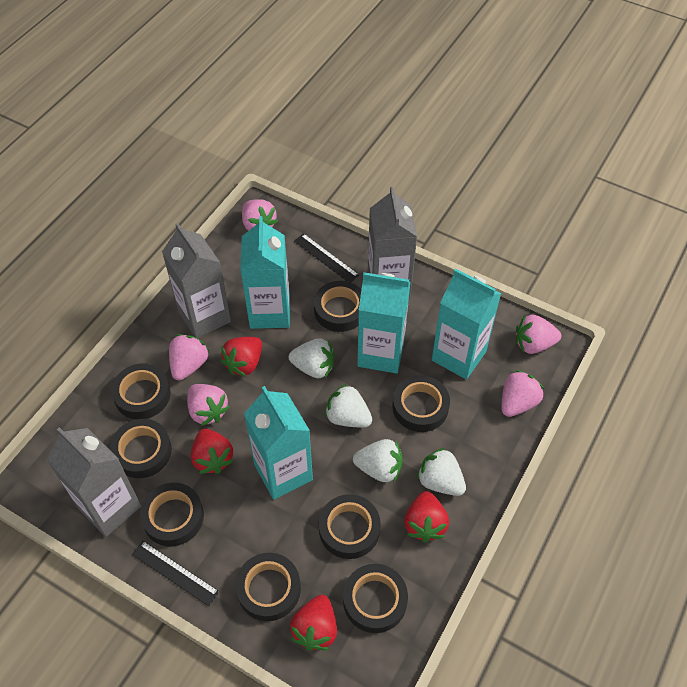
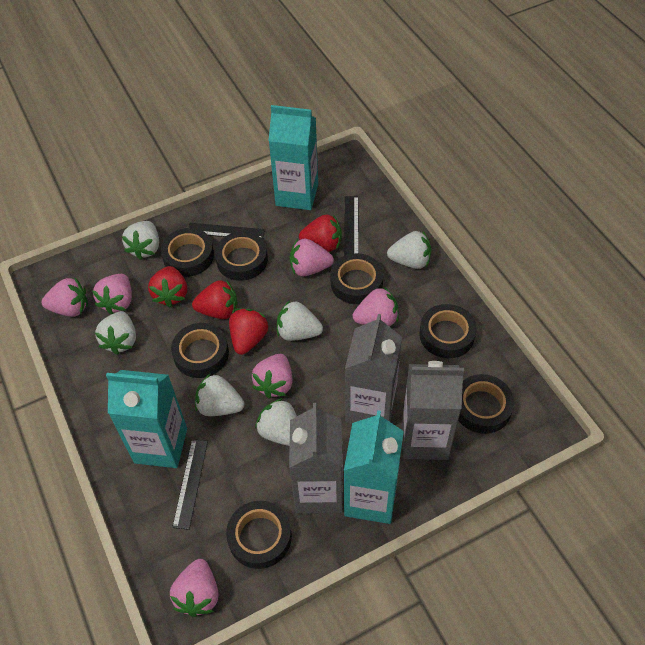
black ruler: [132,541,219,606] [294,233,359,283] = 2 -> [172,439,208,530] [188,223,265,240] [344,196,359,256] = 3
black tape: [110,419,172,478] [111,364,171,419] [140,483,204,547] [236,553,301,621] [314,281,361,332] [319,494,381,559] [343,564,408,633] [392,375,450,432] = 8 -> [161,228,214,277] [171,323,229,378] [215,232,268,281] [226,501,292,569] [330,253,383,304] [419,304,476,358] [458,374,514,434] = 7
pink strawberry: [169,334,209,380] [187,384,230,426] [242,199,278,231] [501,370,544,417] [516,315,561,354] = 5 -> [41,278,88,317] [92,274,132,314] [170,559,219,617] [252,354,293,399] [290,238,334,277] [353,287,399,326] = 6
turquoise carton: [240,216,290,329] [244,386,313,500] [357,272,410,373] [432,269,501,379] = 4 -> [106,370,187,468] [269,105,318,210] [344,410,404,524] = 3
white strawberry: [289,338,334,378] [325,384,372,427] [353,439,402,482] [417,448,466,496] = 4 -> [95,311,136,355] [122,221,159,260] [195,373,244,416] [255,398,297,446] [277,300,323,341] [387,231,432,269] = 6

